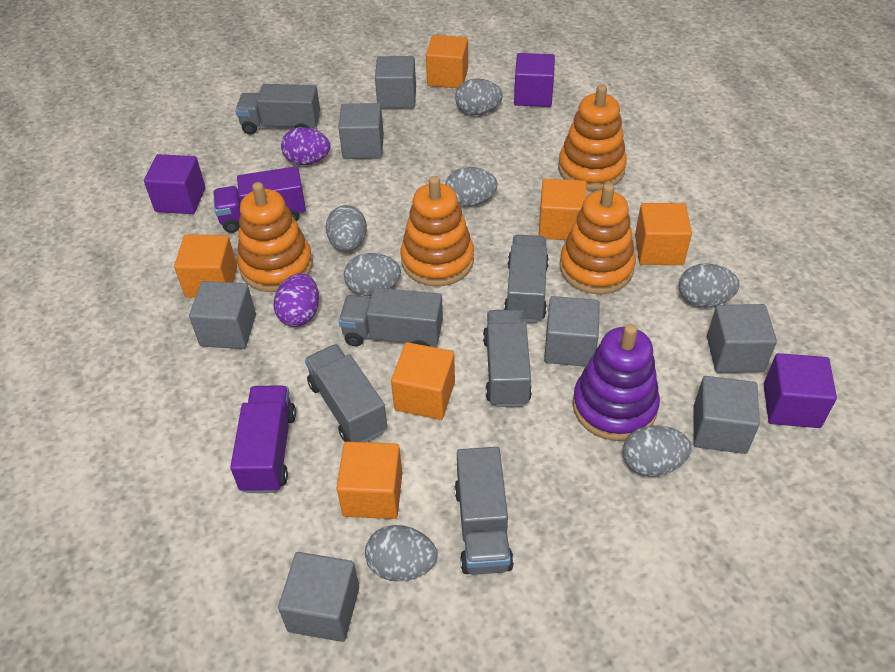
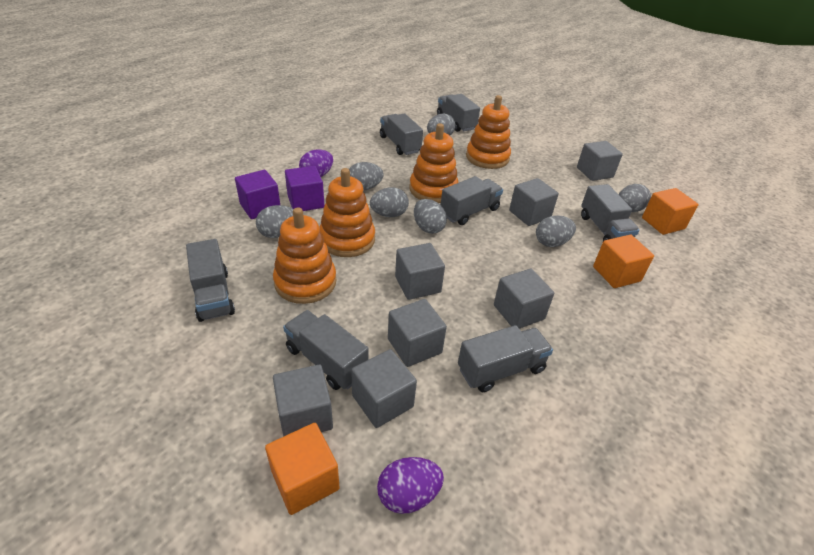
grey truck: [235,84,320,134] [305,344,387,442] [339,287,443,346] [454,447,514,575] [483,309,532,407] [504,235,549,323] = 6 -> [186,239,235,322] [283,310,369,390] [380,113,423,155] [437,94,480,132] [441,176,503,225] [458,325,553,392] [581,184,640,241] = 7
orange cube: [174,235,237,298] [337,442,402,519] [391,342,455,420] [426,35,468,88] [539,179,587,240] [635,203,692,265] = 6 -> [265,423,340,515] [593,235,654,288] [642,188,698,235] = 3
purple cube: [144,154,205,214] [514,53,555,107] [764,353,837,428] = 3 -> [235,170,280,219] [285,166,325,211] = 2
purple stacking toy: [573,324,660,441] = 1 -> none = 0
purple truck: [213,166,306,233] [230,385,296,493] = 2 -> none = 0

